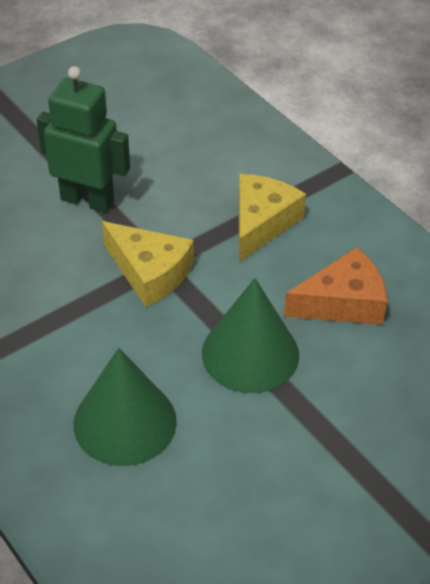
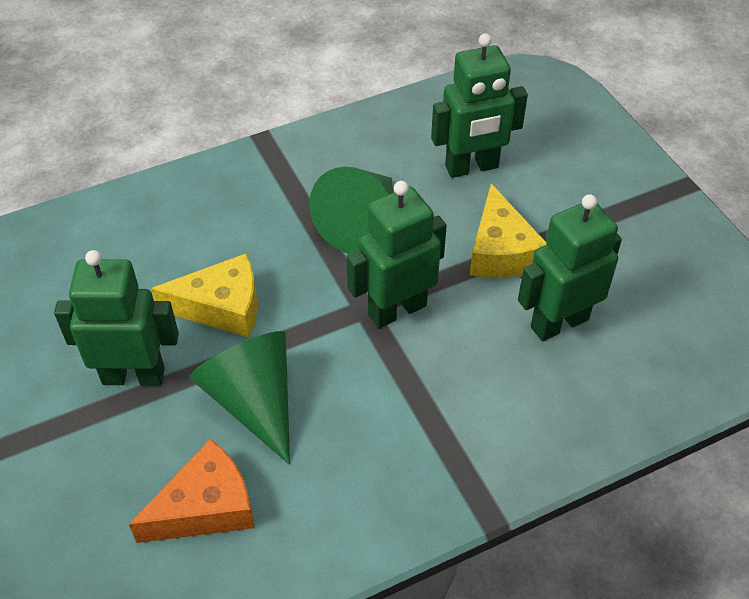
green robot: [37,66,130,213] = 1 -> [54,250,179,385] [346,181,447,328] [431,33,528,178] [518,194,622,341] = 4

